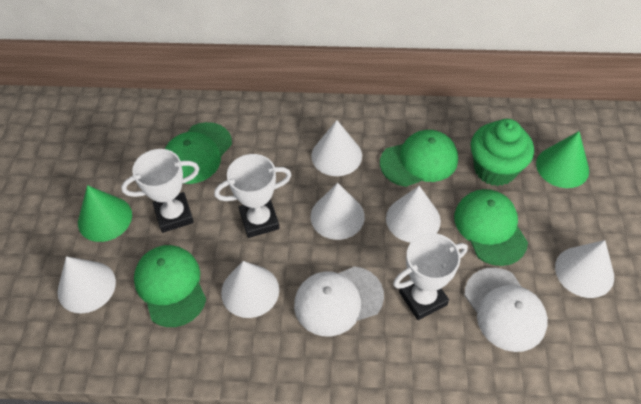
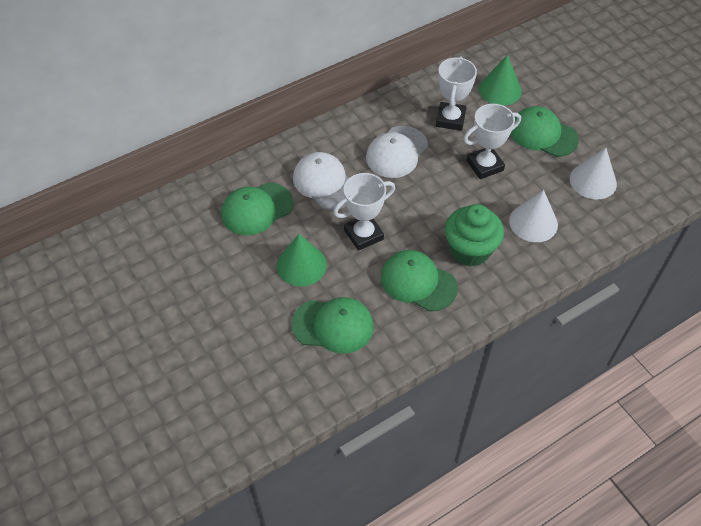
white cone: [57,256,116,313] [221,261,279,318] [311,120,362,176] [311,183,365,240] [386,186,441,243] [555,240,614,298] = 6 -> [509,190,558,242] [570,148,617,199] = 2

